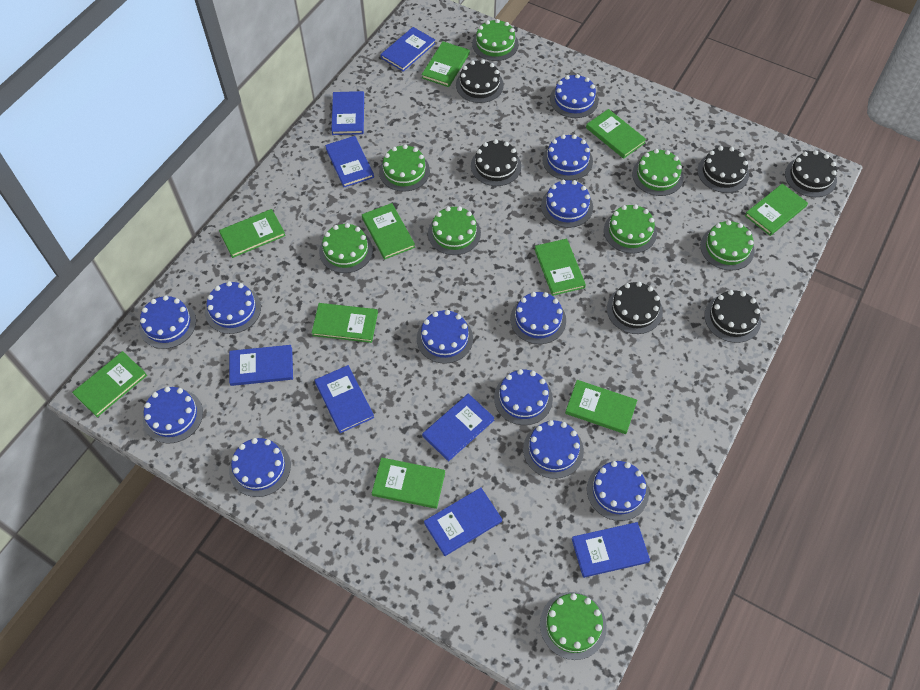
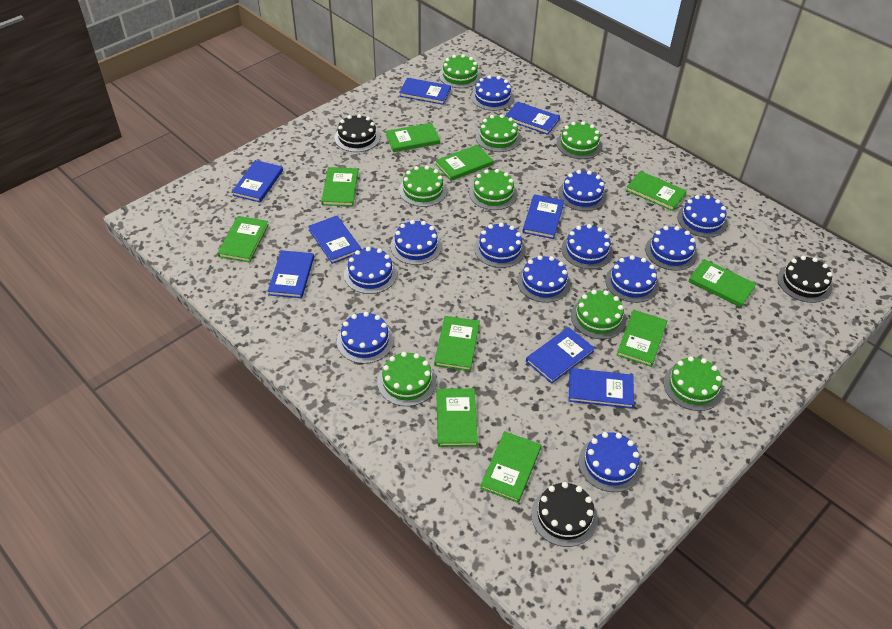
black cake: [456,59,504,103] [471,139,521,186] [607,282,663,334] [698,146,749,193] [704,290,761,343] [785,150,837,197] = 6 -> [334,114,380,152] [531,482,598,547] [778,256,832,303] = 3

